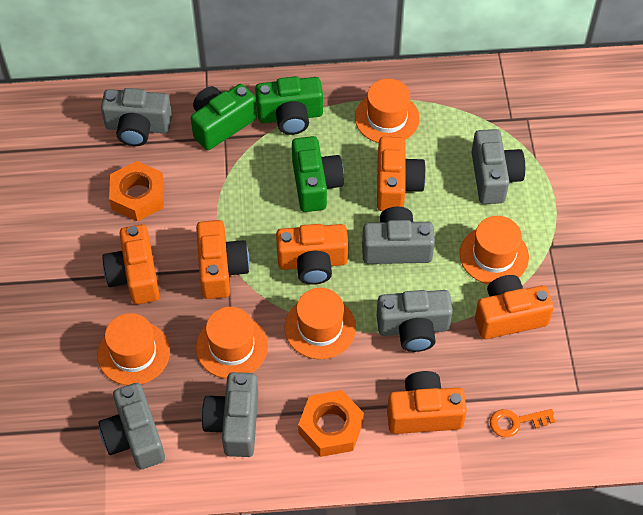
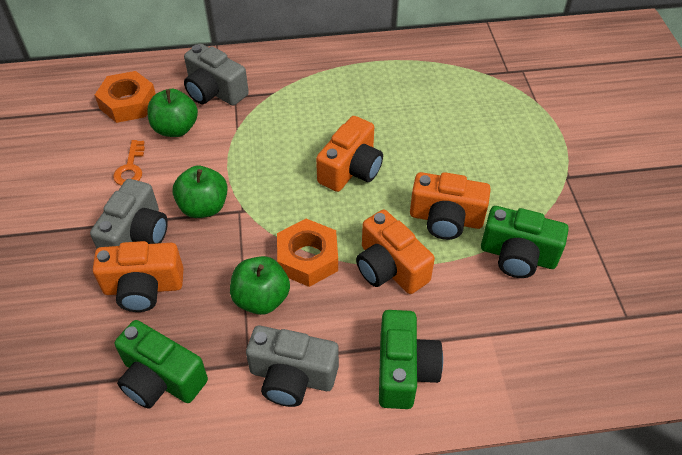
green apple: none = 0 -> [147,89,198,137] [172,166,228,218] [230,256,290,315] = 3
grey camera: [98,383,165,470] [101,88,172,146] [201,372,258,457] [362,207,435,264] [377,290,453,352] [471,129,525,204] = 6 -> [90,179,168,249] [184,44,249,106] [246,326,339,407] = 3
orange camera: [102,224,160,304] [196,220,250,299] [276,224,348,285] [377,137,426,211] [387,371,467,434] [475,275,554,339] = 6 -> [93,241,183,312] [316,116,383,192] [356,210,435,294] [410,172,491,240] = 4
orange hat: [97,313,170,385] [196,307,268,379] [284,288,356,359] [355,79,420,143] [460,216,529,284] = 5 -> none = 0

